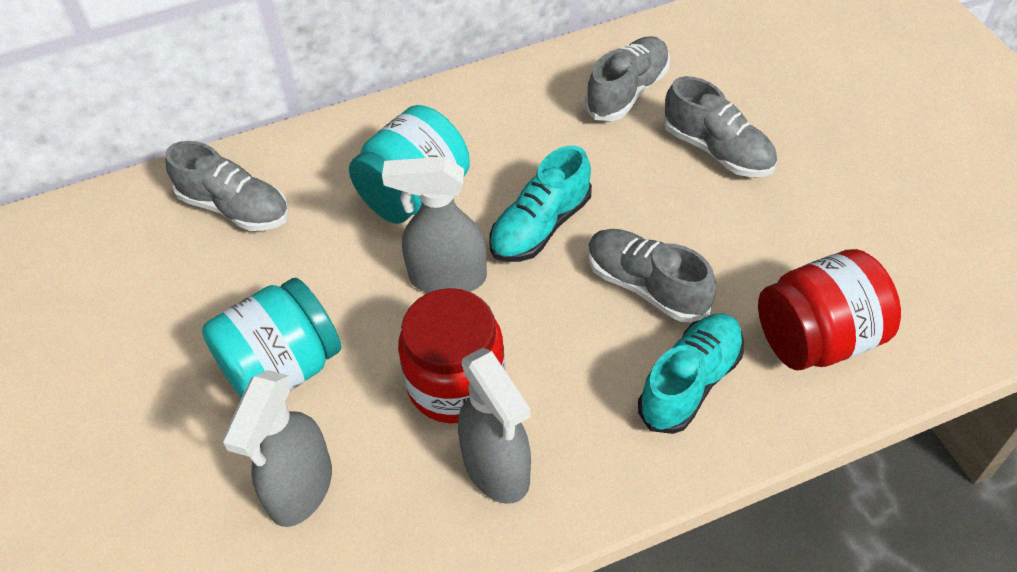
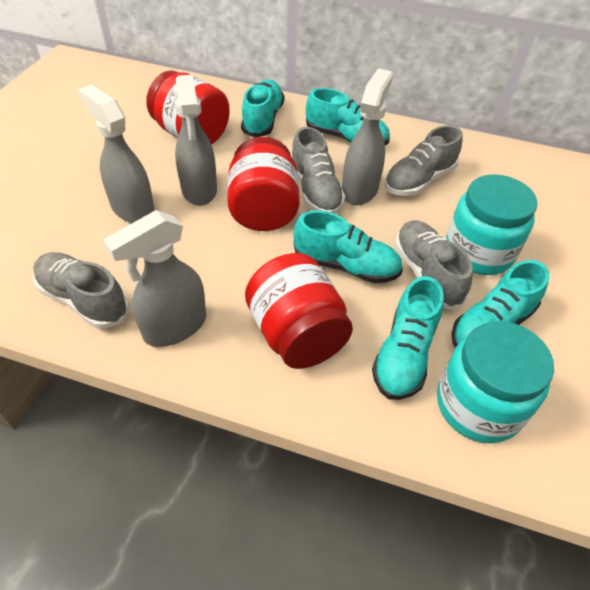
grey spray bottle: [222,370,332,527] [382,157,487,293] [458,348,531,504] = 3 -> [78,84,155,223] [103,210,206,347] [175,75,217,206] [342,68,393,205] = 4
red jar: [398,288,505,423] [758,249,901,370] = 2 -> [146,71,230,145] [227,137,300,231] [245,253,353,369] = 3
turquoise shoe: [489,146,592,262] [638,313,744,434] = 2 -> [241,80,285,137] [294,210,403,283] [306,88,390,145] [372,276,444,400] [452,260,549,348] = 5

